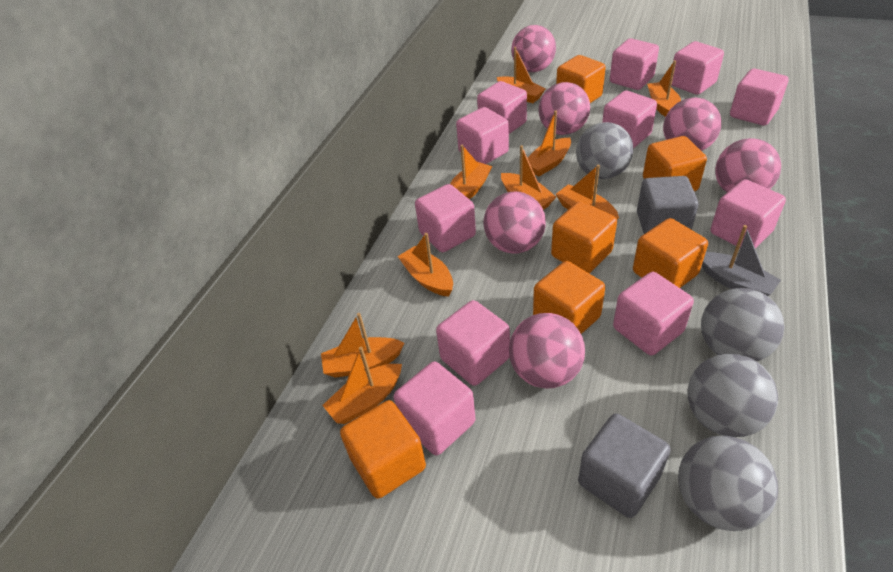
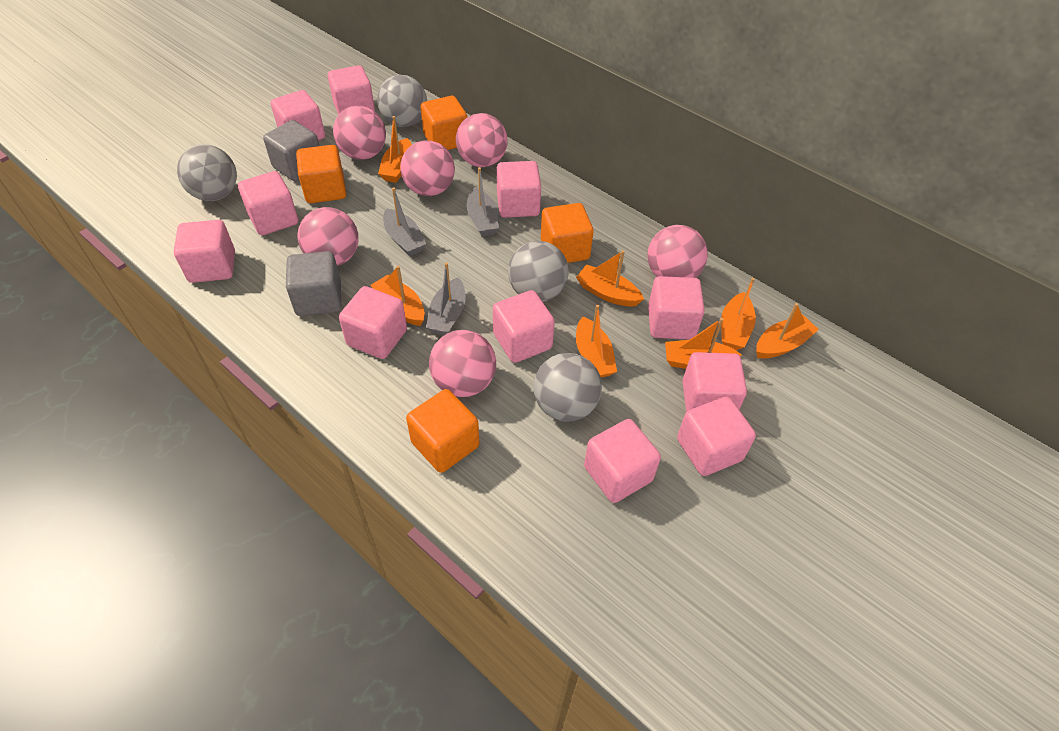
grey boat: [702,225,781,296] = 1 -> [383,187,426,256] [426,262,465,335] [467,167,499,236] = 3
orange boat: [321,313,404,378] [322,347,402,424] [398,233,453,297] [450,145,492,199] [497,47,546,103] [501,145,556,210] [528,110,571,176] [556,165,619,220] [647,60,681,117] = 9 -> [371,266,425,326] [378,116,412,183] [576,250,644,307] [576,304,617,378] [665,318,742,369] [721,278,756,350] [756,303,819,359] = 7
orange cube: [340,400,426,499] [533,261,605,334] [551,201,617,273] [556,55,606,103] [633,218,708,288] [643,136,707,191] = 6 -> [296,145,346,203] [406,389,479,473] [420,96,467,150] [541,203,594,263] = 4

